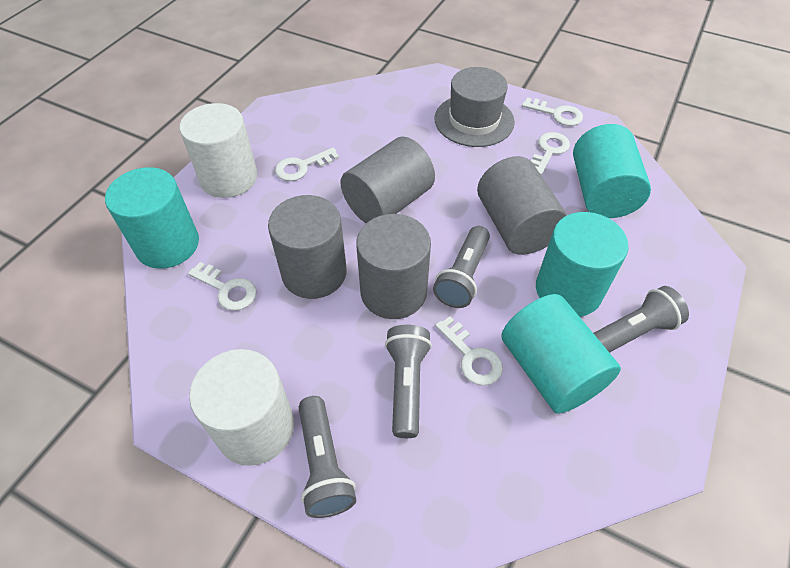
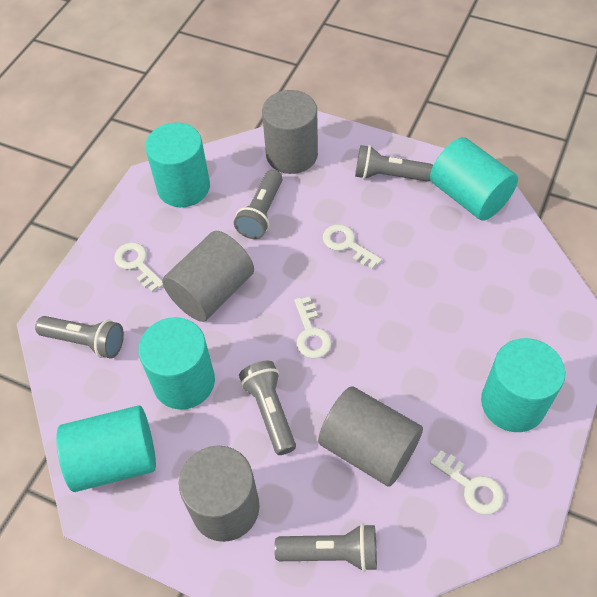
grey flashlight: [299,396,356,518] [385,325,432,438] [433,226,490,308] [594,286,689,353] = 4 -> [35,316,124,359] [234,170,282,239] [239,361,296,455] [274,523,377,572] [355,145,433,182] = 5
grey hat: [434,67,515,147] = 1 -> none = 0
turquoise cylinder: [105,167,199,269] [501,294,621,414] [536,212,629,317] [573,124,651,218] = 4 -> [56,406,156,492] [138,317,215,410] [145,122,210,207] [430,137,518,221] [481,338,565,432] = 5
white cylinder: [179,103,257,198] [189,349,294,466] = 2 -> none = 0
white key: [188,262,257,311] [275,148,339,181] [435,316,503,386] [522,97,583,126] [530,132,570,175] = 5 -> [114,243,163,292] [294,297,332,359] [323,224,382,269] [430,450,504,515] = 4

